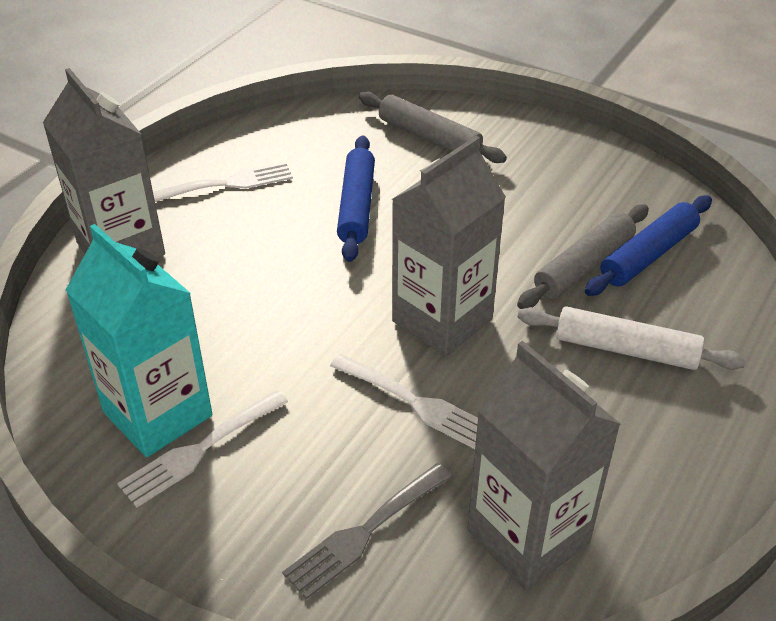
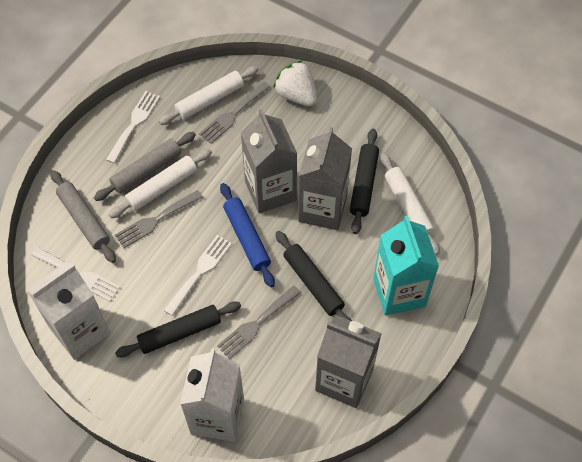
black rolling pin: none = 0 -> [115,302,241,357] [275,231,352,321] [350,129,379,234] = 3
blue rolling pin: [337,135,375,262] [585,195,712,296] = 2 -> [220,183,275,287] = 1
grey fork: [282,463,452,599] = 1 -> [115,190,203,248] [199,81,270,144] [217,285,301,359] = 3
white carton: none = 0 -> [27,262,110,360] [180,349,244,442] = 2
white rolling pin: [518,306,746,370] = 1 -> [109,149,212,218] [159,66,259,125] [380,153,440,255] = 3
white strawberry: none = 0 -> [273,60,317,106] = 1

